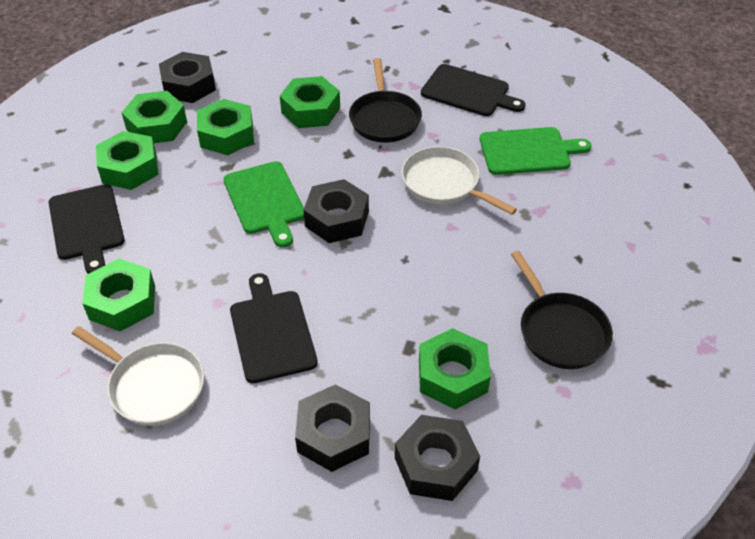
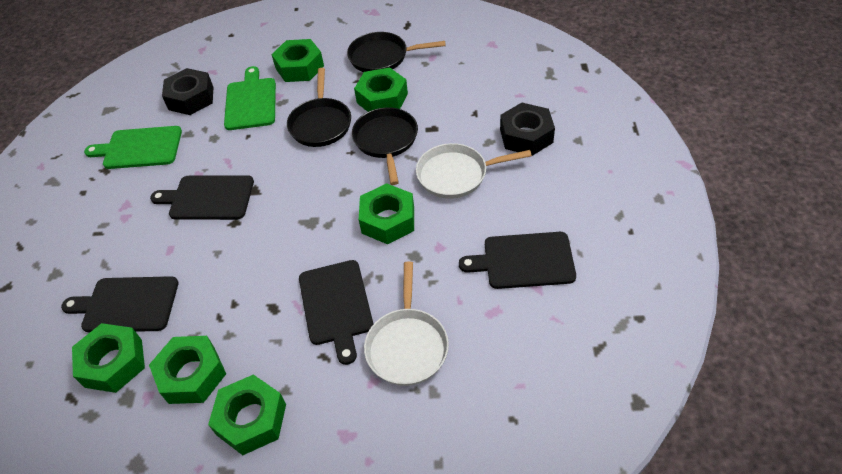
black cutting board: [49,184,125,274] [230,273,318,383] [421,64,526,116] = 3 -> [61,276,178,332] [150,175,254,220] [299,260,373,365] [459,232,576,289] = 4
black nut: [159,52,216,103] [295,384,370,472] [303,179,369,243] [395,415,480,501] = 4 -> [162,68,213,115] [500,103,555,156] = 2
black pan: [349,58,422,143] [511,251,613,369] = 2 -> [287,68,351,147] [347,32,446,72] [352,107,418,185] = 3

